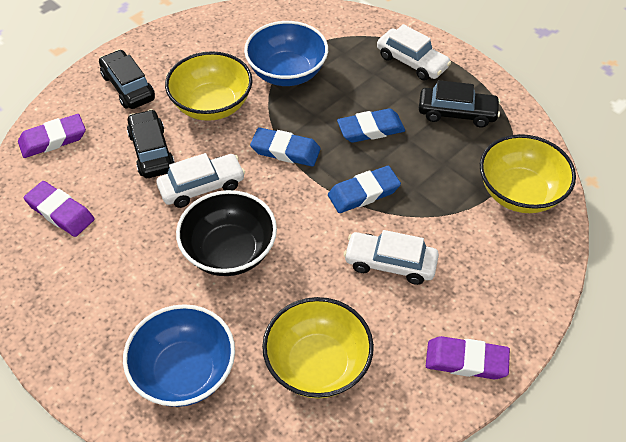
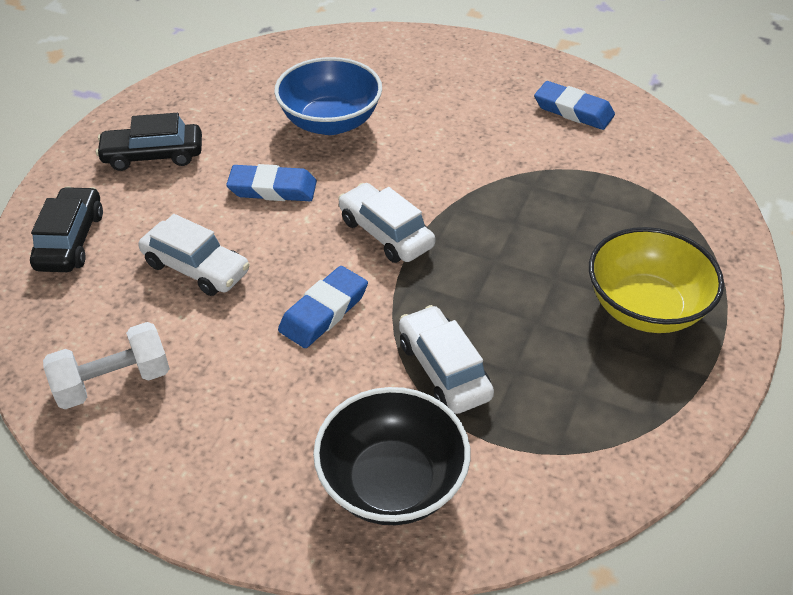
black car: [99,50,155,109] [127,109,175,178] [419,80,501,127] = 3 -> [30,186,103,272] [96,113,202,171] = 2
blue bowl: [123,304,235,407] [244,21,328,86] = 2 -> [274,57,382,135] = 1
purple eraser: [18,114,86,158] [24,181,95,237] [426,336,510,379] = 3 -> none = 0
white dumbbell: none = 0 -> [43,322,170,409] = 1
yellow bowl: [165,51,252,121] [262,297,374,399] [480,134,576,213] = 3 -> [589,227,724,333] = 1

